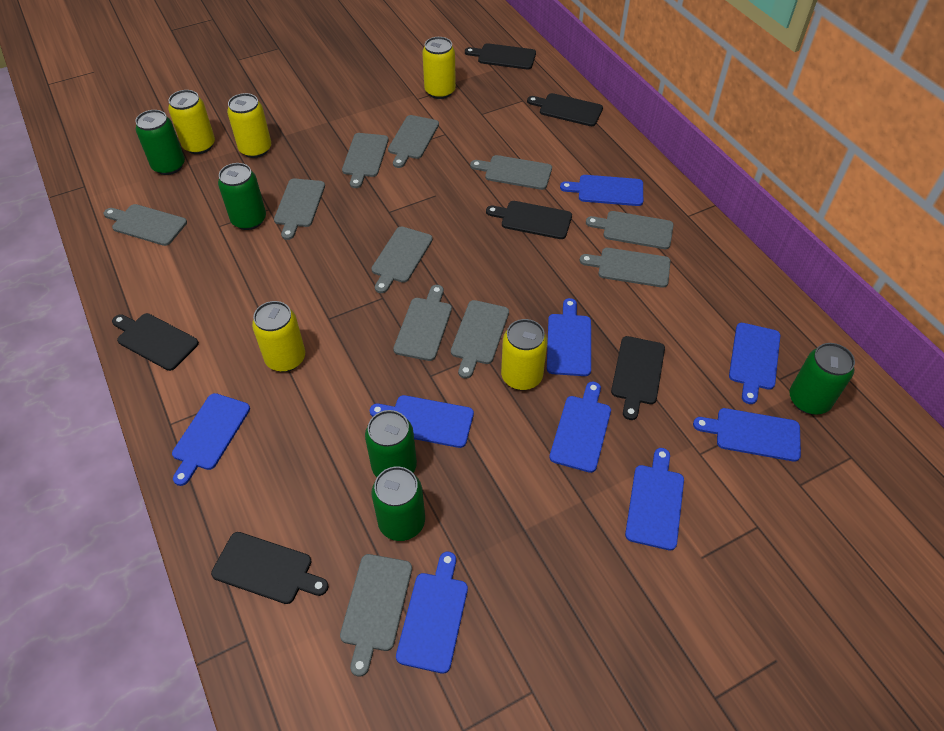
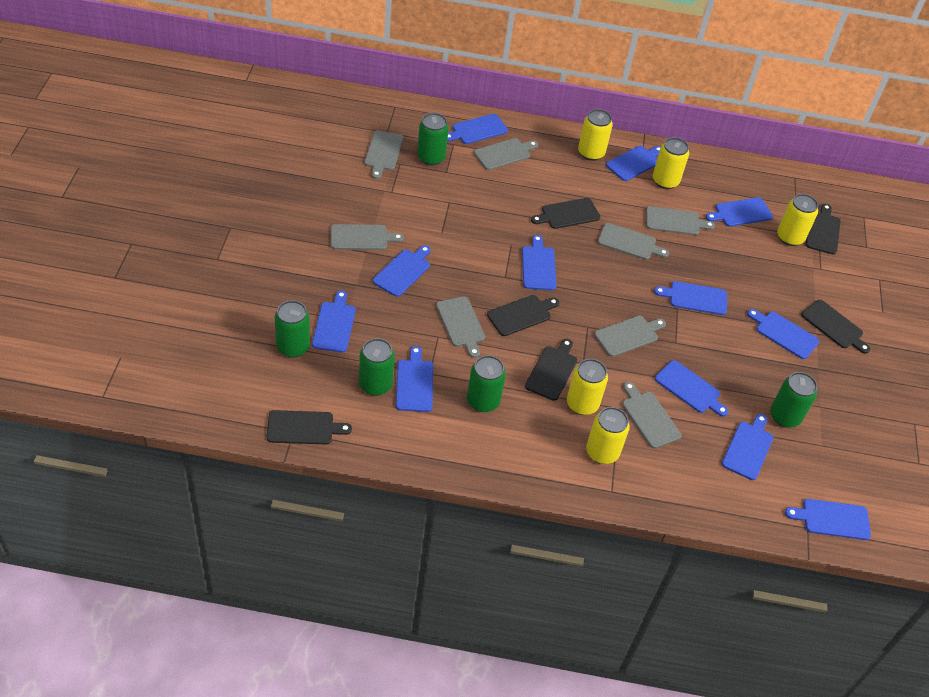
blue cutting board: [172,393,250,486] [370,395,474,448] [396,552,468,674] [547,298,591,376] [549,382,611,473] [560,175,643,206] [625,448,684,550] [693,408,801,462] [729,323,780,404] = 9 -> [312,291,356,352] [373,245,431,297] [396,346,433,412] [447,114,508,144] [522,235,557,290] [606,146,661,181] [654,281,727,315] [655,360,729,416] [706,197,773,227] [722,414,774,480] [747,309,819,359] [785,499,871,540] = 12
grey cutting board: [104,204,187,246] [274,178,325,240] [340,554,412,677] [342,133,389,188] [371,227,433,293] [388,115,439,168] [393,285,452,361] [451,300,509,379] [470,155,552,190] [580,248,671,288] [586,211,674,249] = 11 -> [331,224,404,250] [365,131,403,179] [436,296,485,358] [474,138,538,170] [594,316,666,357] [598,223,669,260] [622,382,682,449] [646,206,715,235] = 8

